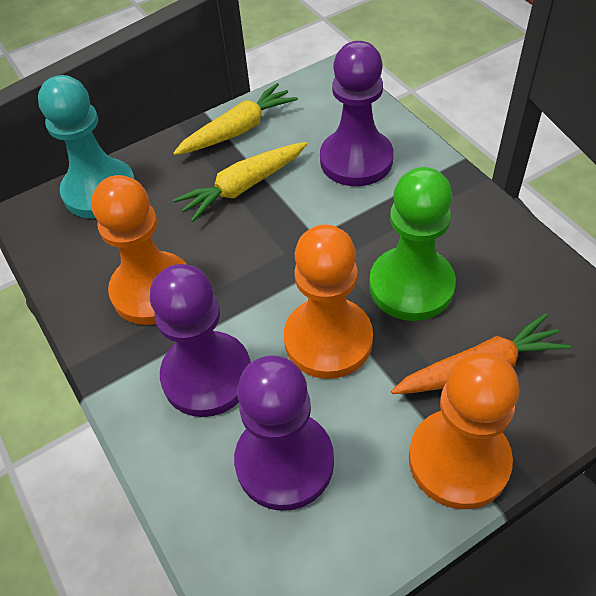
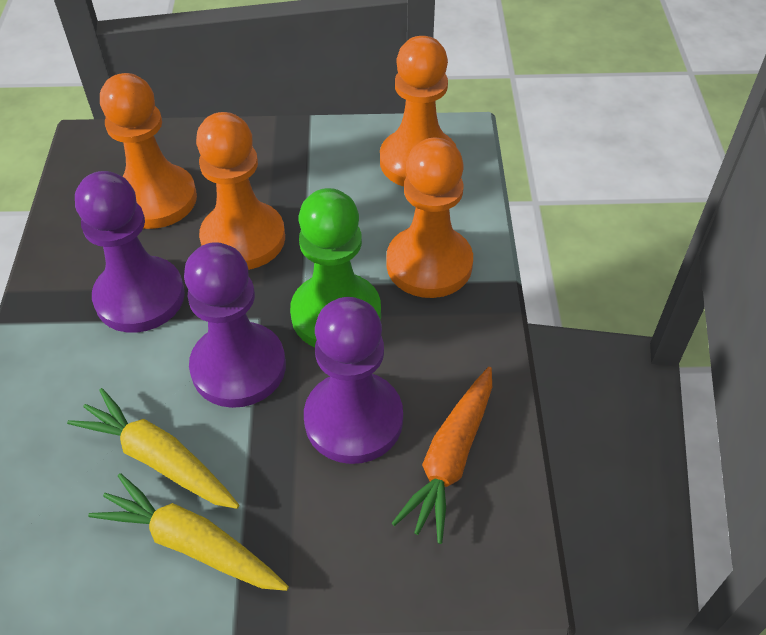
orange pawn: [91,175,187,325] [284,224,373,379] [409,352,519,509] = 3 -> [100,73,197,229] [196,112,285,270] [380,36,457,187] [386,138,473,298] = 4
turquoise pawn: [38,75,135,218] = 1 -> none = 0

